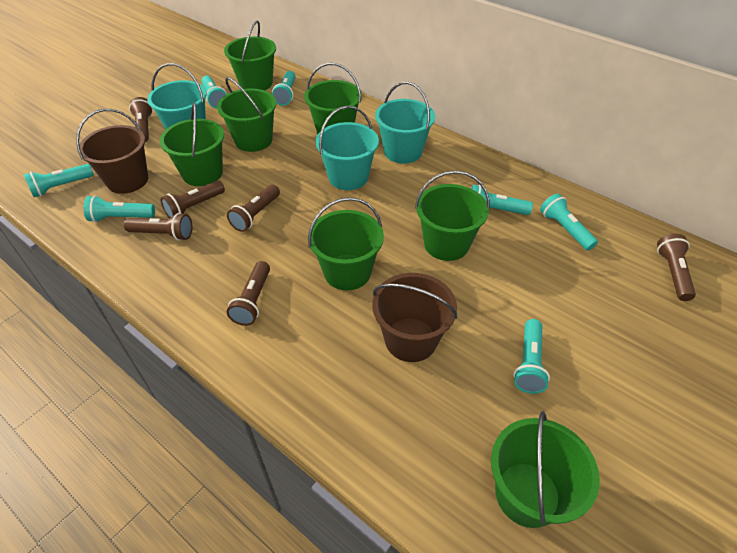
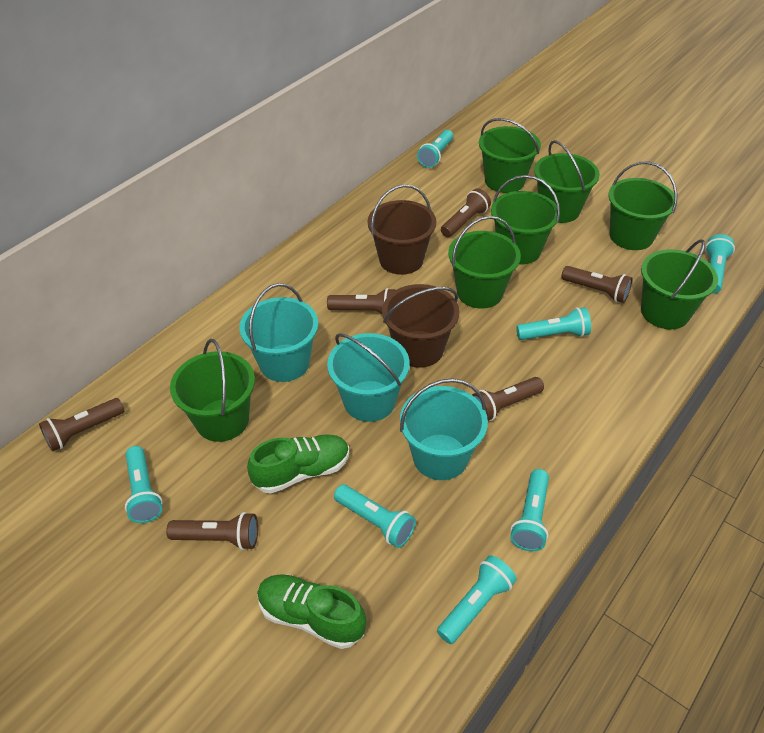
green shoe: none = 0 -> [247,434,349,494] [257,574,366,649] = 2

